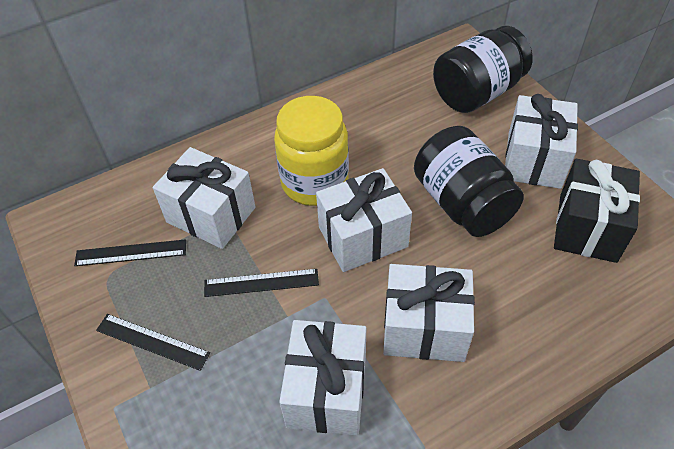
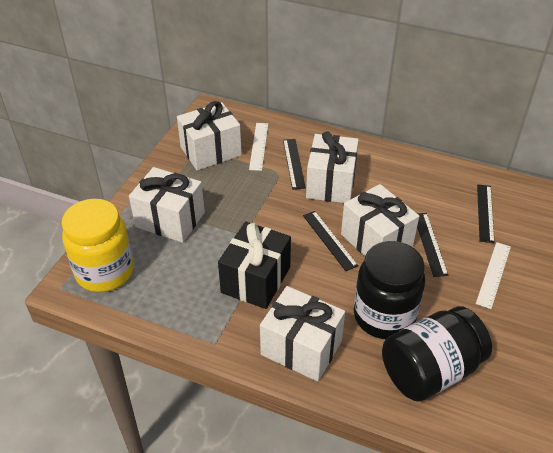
black ruler: [74,239,186,266] [96,314,210,371] [204,269,319,297] = 3 -> [283,139,306,189] [303,211,358,271] [417,213,448,277] [477,184,495,243] = 4
white ruler: none = 0 -> [249,123,268,171] [476,242,511,309] = 2

